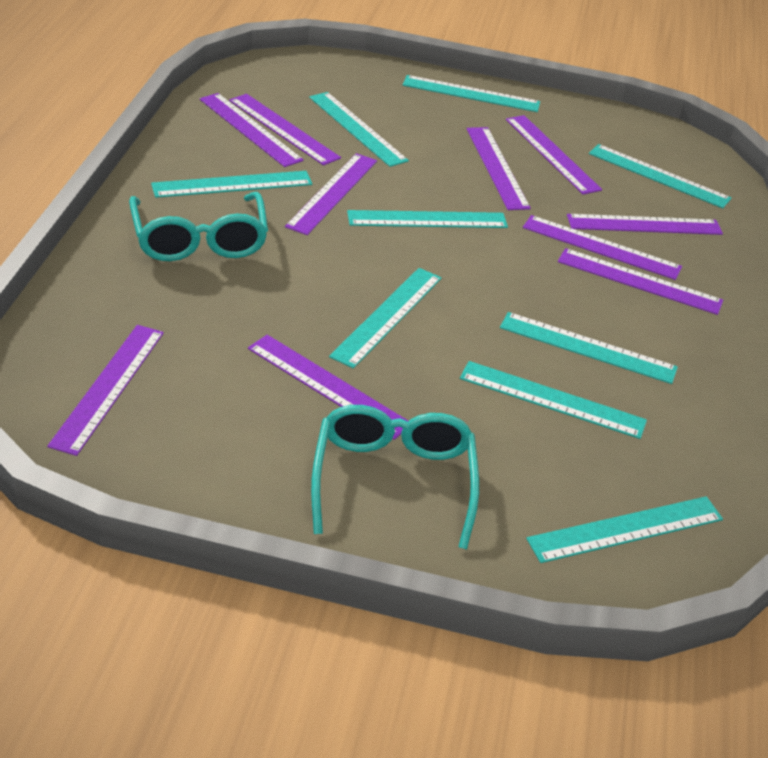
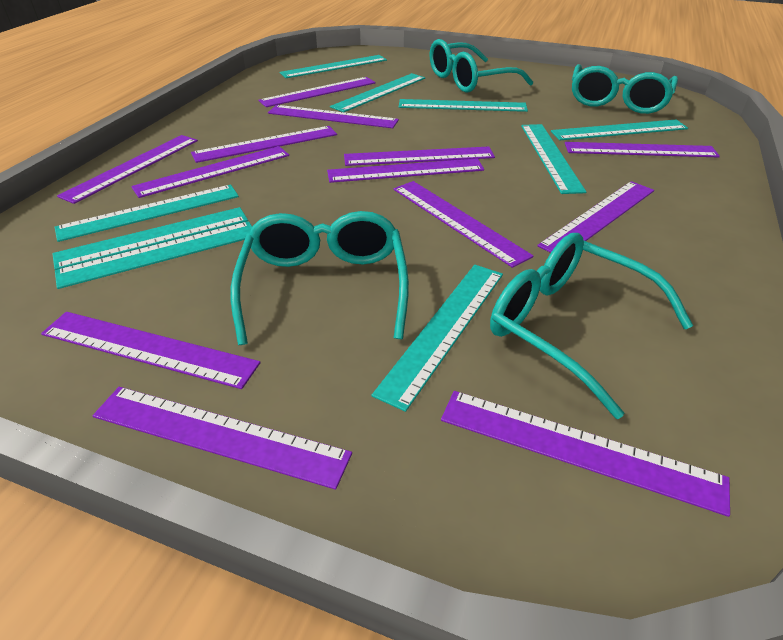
purple ruler: [47,325,164,456] [199,93,304,167] [229,94,341,166] [248,335,408,440] [285,153,377,235] [467,127,531,210] [506,115,602,195] [523,215,682,280] [558,248,723,315] [567,214,723,235] = 10 -> [41,312,260,389] [57,135,198,204] [93,387,352,490] [131,146,289,198] [191,126,337,163] [259,77,376,107] [268,105,399,128] [327,158,484,183] [344,147,495,166] [394,181,533,268] [441,391,730,517] [537,181,654,253] [565,142,720,158] = 13
turquoise glasses: [129,192,268,261] [311,405,479,549] = 2 -> [230,211,409,345] [430,39,533,93] [490,233,693,419] [572,64,678,114] = 4

